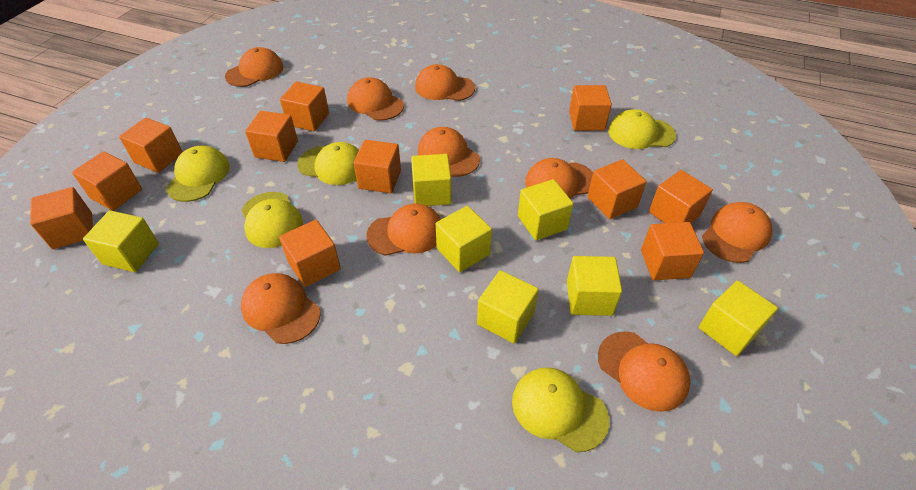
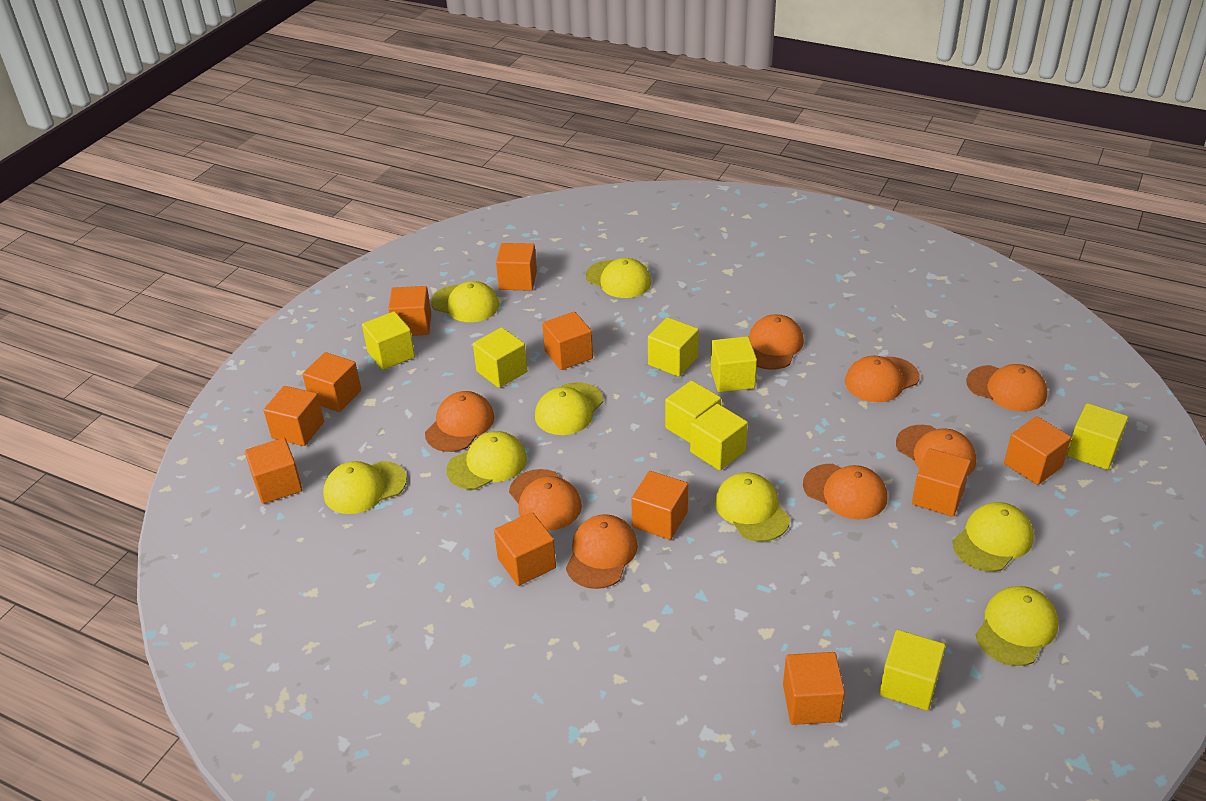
orange cap: [225,47,284,87] [241,273,321,344] [347,77,404,121] [366,203,441,256] [415,64,475,101] [418,127,480,177] [525,158,593,199] [598,331,691,412] [702,202,772,263] = 9 -> [425,391,495,452] [509,469,582,531] [566,514,638,589] [749,314,804,370] [803,464,887,520] [845,356,920,402] [896,425,976,475] [966,364,1047,412] = 8
yellow cap: [166,145,230,202] [242,192,303,248] [297,142,359,185] [512,367,609,452] [608,109,676,149] = 5 -> [323,461,407,514] [431,281,499,322] [446,431,527,490] [535,382,603,435] [586,258,651,298] [715,472,790,542] [953,502,1034,572] [976,586,1058,666] = 8
yellow cube: [83,210,159,272] [411,154,452,206] [436,206,492,272] [477,270,539,343] [518,179,573,240] [567,256,622,316] [699,281,778,356] = 7 -> [362,311,415,370] [473,327,527,388] [648,317,699,377] [665,380,721,443] [690,404,748,471] [711,336,757,392] [879,630,946,710] [1067,403,1128,470] = 8

